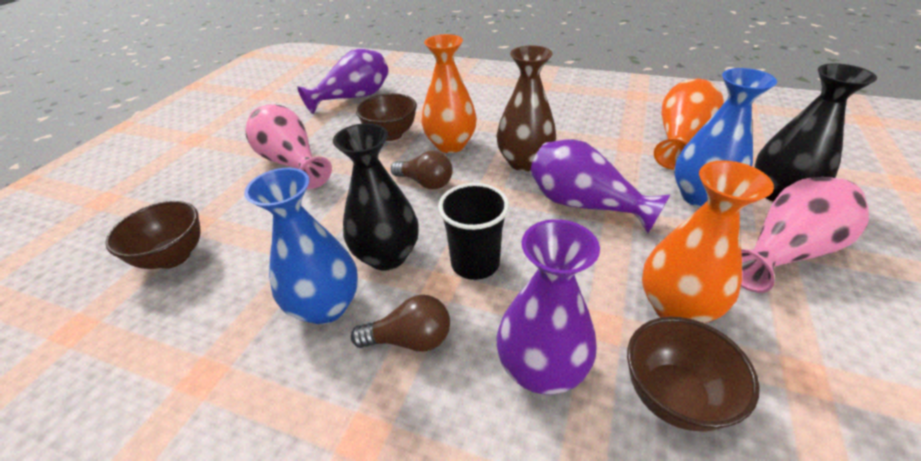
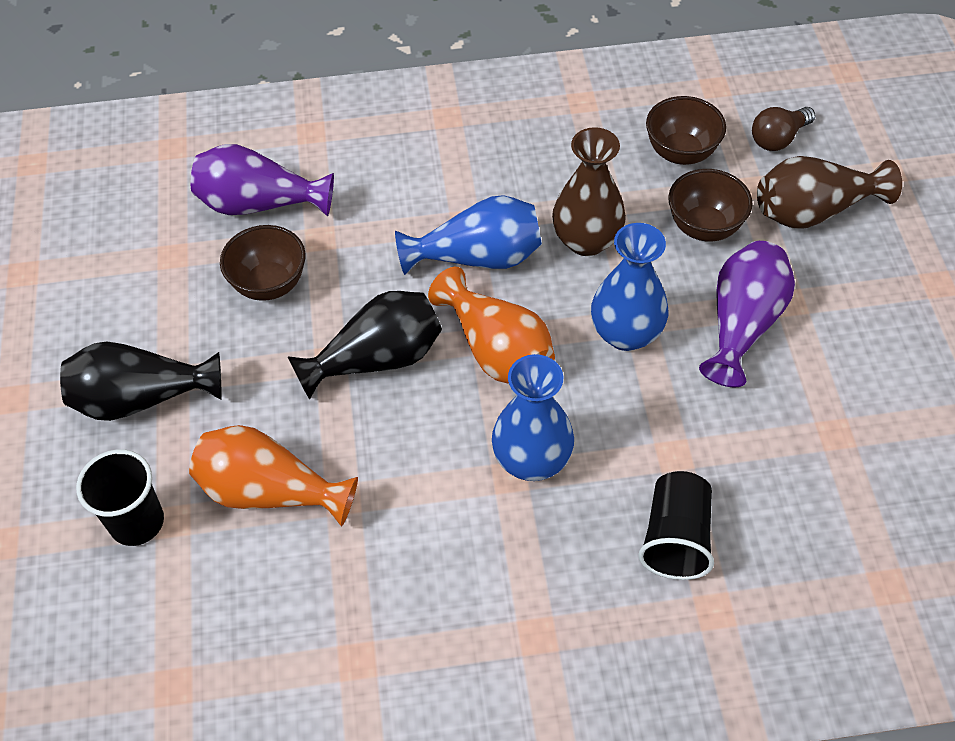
black cup: [438,183,509,280] = 1 -> [76,449,164,546] [638,471,714,580] = 2
blue vase: [244,168,358,324] [674,68,777,207] = 2 -> [395,195,542,275] [492,354,574,481] [591,223,668,351] = 3
brown light bulb: [351,294,450,352] [391,150,453,189] = 2 -> [752,107,815,151] = 1
brown vase: [496,45,556,171] = 1 -> [552,127,626,256] [757,156,902,228] = 2
orange vase: [421,34,477,153] [642,160,774,323] [654,79,724,170] = 3 -> [189,425,358,526] [428,267,555,384] = 2
pink vase: [246,105,332,189] [741,177,869,293] = 2 -> none = 0
purple vase: [297,49,389,114] [497,219,600,395] [530,139,671,233] = 3 -> [191,144,334,216] [699,241,795,387] = 2

